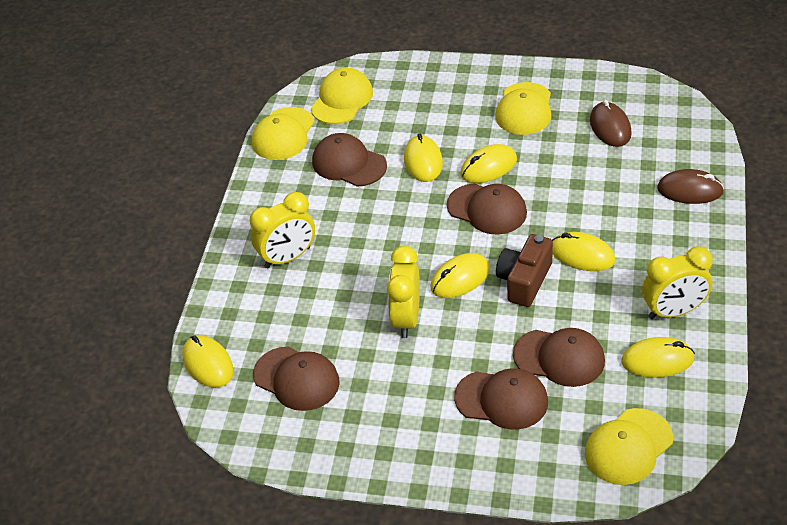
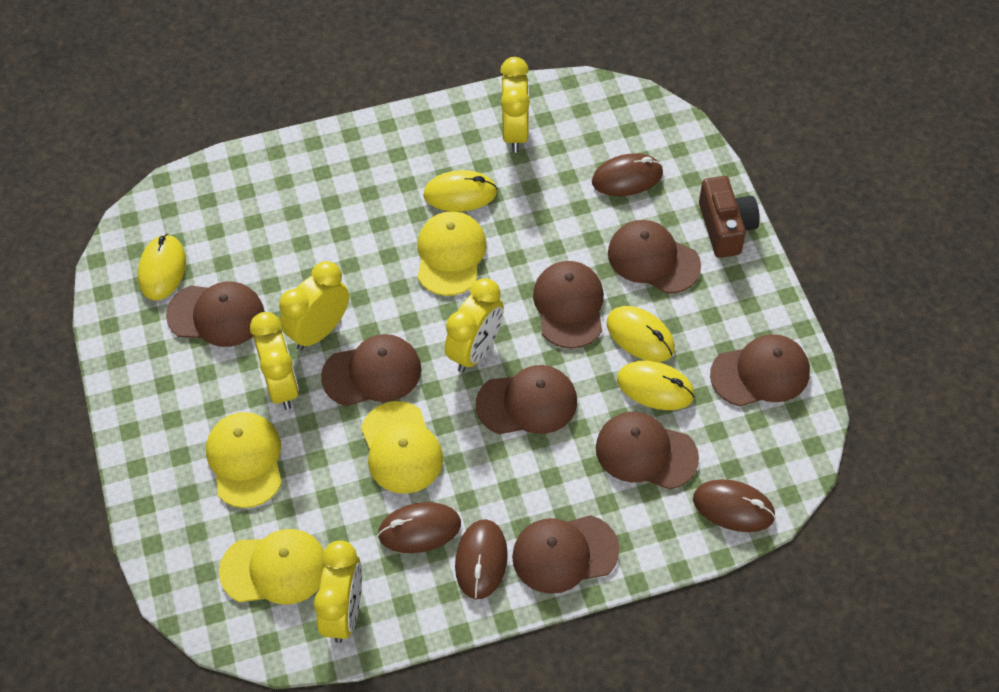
brown cap: [253,347,340,411] [312,133,387,187] [447,183,527,235] [454,368,548,430] [513,328,605,387] = 5 -> [166,281,265,347] [321,334,421,406] [476,365,577,434] [512,515,620,594] [533,261,604,349] [596,412,699,490] [608,220,701,294] [710,334,810,406] = 8
brown mouse: [590,100,632,147] [657,169,724,204] = 2 -> [378,502,461,553] [455,519,508,599] [592,153,663,196] [693,479,776,532] = 4
yellow clock: [250,192,315,268] [387,246,420,338] [642,246,713,319] = 3 -> [250,312,299,410] [279,261,349,350] [314,541,362,643] [445,278,504,372] [500,57,530,153] = 5
yellow mouse: [182,335,234,388] [404,133,443,182] [430,253,490,298] [461,144,517,183] [552,232,616,271] [622,337,695,378] = 6 -> [138,234,186,300] [423,170,497,212] [607,306,675,362] [617,360,695,410] = 4

